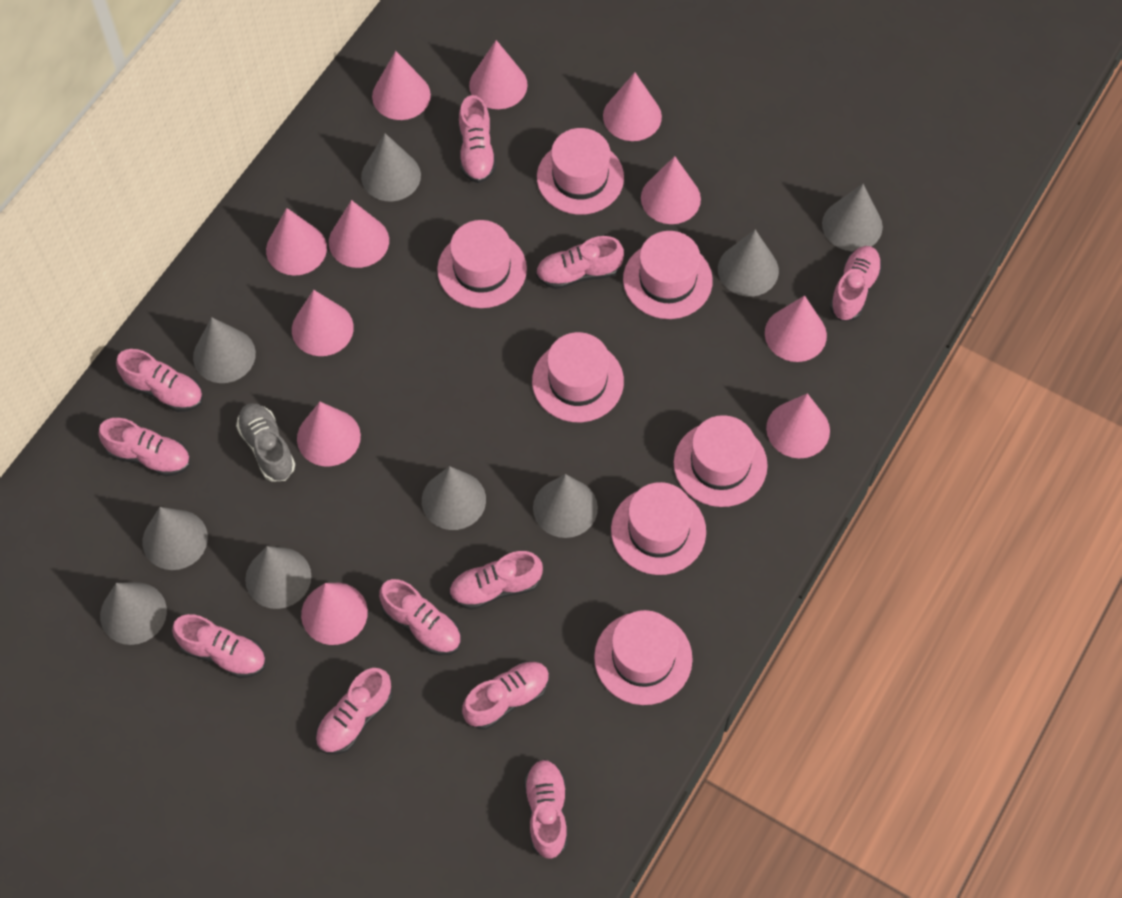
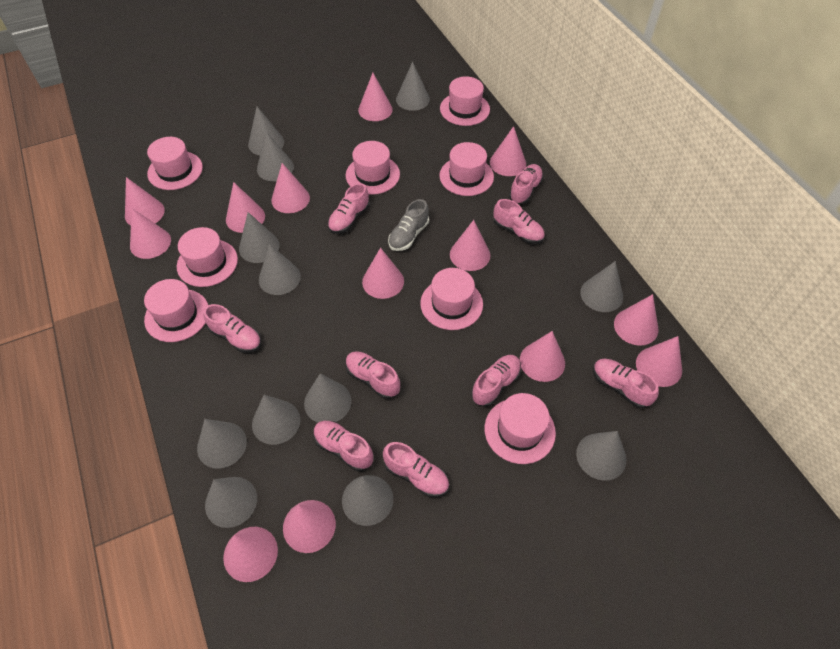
grey cone: [100,582,167,645] [143,507,208,570] [193,317,256,383] [245,546,311,609] [361,133,421,201] [422,466,486,530] [533,474,598,538] [718,230,779,297] [822,184,883,251] = 9 -> [197,419,247,469] [205,477,257,528] [239,212,280,263] [248,107,284,155] [252,395,300,445] [257,131,294,181] [259,244,301,295] [304,374,351,423] [342,475,393,526] [396,62,430,111] [576,431,626,481] [580,261,623,312] = 12
pink cone: [266,208,327,276] [292,290,354,356] [297,402,361,466] [301,583,368,645] [329,200,389,268] [372,51,431,120] [469,40,528,109] [603,72,662,141] [641,156,701,224] [765,295,827,362] [766,393,830,458] = 11 -> [125,177,165,226] [130,208,171,259] [223,527,278,582] [226,182,265,233] [271,163,310,213] [283,500,336,553] [358,73,393,121] [362,248,404,299] [450,220,490,271] [490,126,526,176] [520,331,565,382] [614,294,658,345] [636,336,682,387] = 13
pink hat: [437,220,527,308] [532,332,624,422] [537,128,624,215] [594,610,693,705] [611,482,706,575] [623,231,713,319] [674,415,768,507] = 7 -> [144,279,208,342] [147,137,203,190] [177,227,238,287] [346,141,400,195] [420,268,483,330] [439,142,494,196] [440,76,490,126] [484,393,556,464] = 8
pink shoe: [98,418,190,477] [116,349,203,412] [172,614,266,678] [316,668,393,754] [379,579,461,656] [449,551,543,610] [459,95,496,183] [462,661,550,729] [524,759,567,859] [536,236,624,289] [829,246,883,321] = 11 -> [204,304,261,353] [314,421,373,471] [328,183,370,234] [345,351,400,399] [383,442,449,497] [471,355,522,407] [494,199,545,244] [509,164,544,204] [593,359,659,408] = 9

